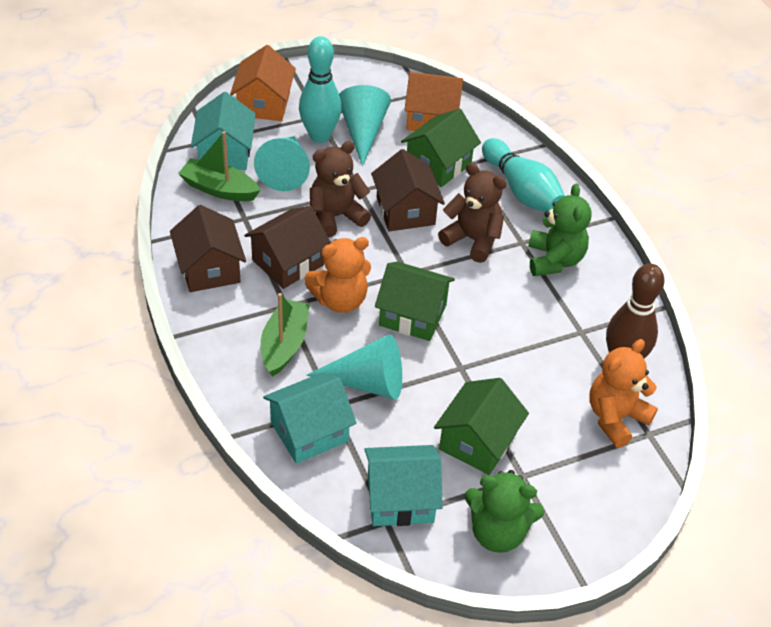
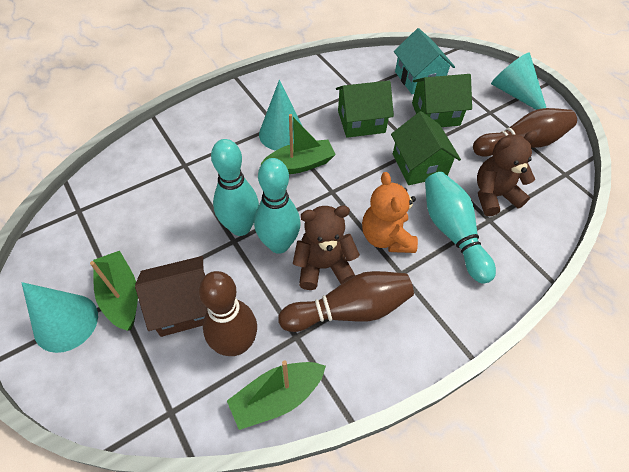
brown bowling pin: [606,264,665,359] = 1 -> [198,271,257,356] [278,271,414,332] [473,108,577,157] = 3
brown house: [170,205,246,292] [244,206,330,289] [371,149,445,231] = 3 -> [135,256,208,337] = 1
green boat: [178,131,260,201] [261,293,310,377] = 2 -> [90,251,138,331] [227,360,326,430] [261,114,336,174] = 3
green teddy bear: [464,470,544,553] [528,184,592,276] = 2 -> none = 0
orange house: [230,45,296,121] [404,72,463,131] = 2 -> none = 0
orange teddy bear: [305,237,371,313] [589,339,658,448] = 2 -> [362,172,418,253] = 1
turquoise bowling pin: [299,36,342,143] [482,138,565,212] = 2 -> [211,139,259,236] [254,158,301,254] [425,172,496,284] = 3
turquoise house: [191,92,256,170] [263,372,357,464] [364,445,443,526] = 3 -> [394,28,455,94] = 1

